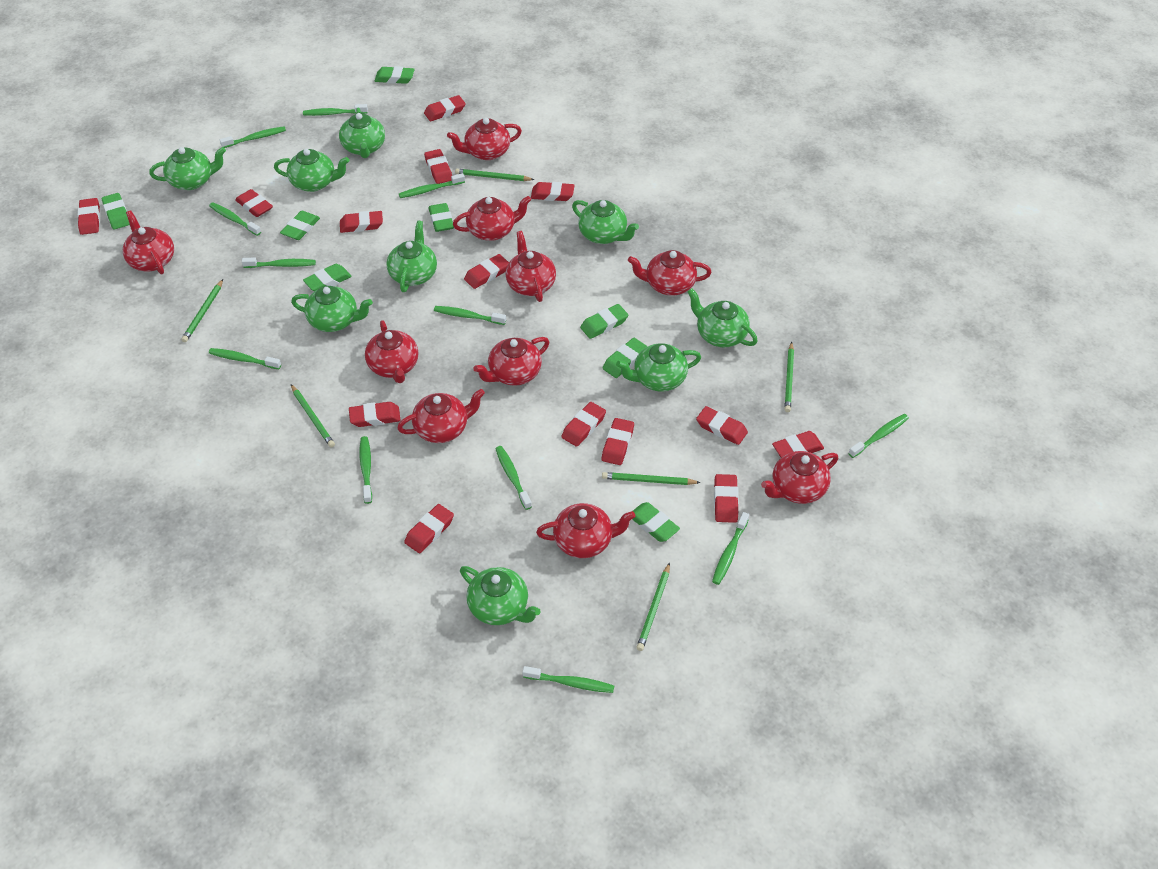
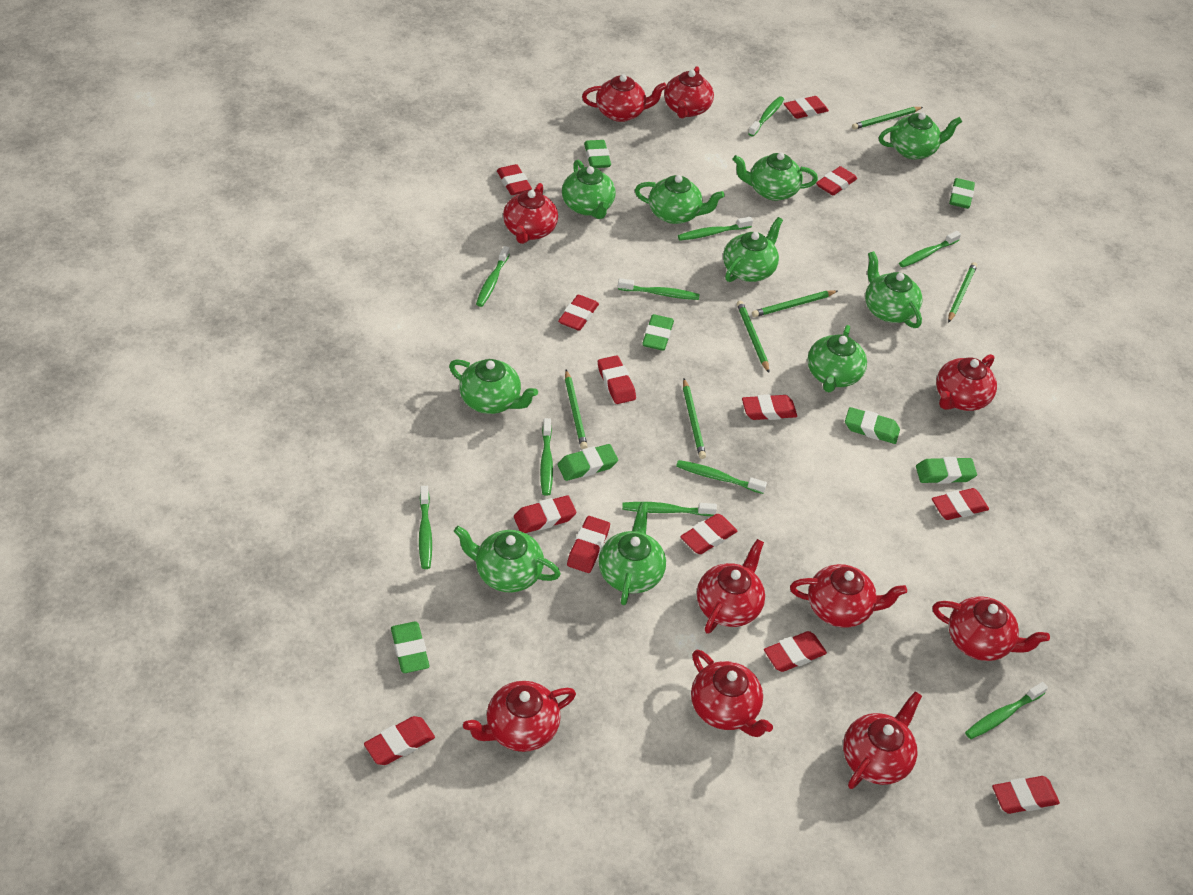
green eraser: [102,193,130,229] [280,211,320,240] [303,264,352,291] [375,66,415,84] [429,203,454,232] [580,304,628,339] [602,338,647,378] [632,502,680,542] = 8 -> [391,622,430,673] [557,444,618,481] [584,140,611,168] [642,314,674,351] [845,407,900,444] [916,457,977,484] [949,178,975,209] = 7
green teapot: [149,147,226,190] [274,149,349,192] [291,286,373,332] [339,107,385,158] [386,221,437,292] [460,566,541,625] [572,200,639,244] [616,343,701,392] [687,288,758,348] = 9 -> [449,359,538,414] [454,526,561,592] [562,160,616,219] [599,502,666,605] [635,175,725,224] [723,217,783,282] [733,152,818,201] [807,325,867,392] [865,251,923,328] [879,112,962,160] = 10
green toothbrush: [209,202,261,236] [209,348,281,369] [220,126,286,148] [242,257,316,268] [303,104,368,116] [360,436,372,504] [399,173,465,198] [434,306,506,325] [495,446,532,510] [522,666,614,693] [712,512,749,585] [848,414,909,458] = 12 -> [419,486,432,569] [476,246,510,307] [540,418,553,496] [618,278,700,300] [622,502,717,516] [676,460,767,494] [678,217,753,241] [748,96,784,137] [899,231,961,268] [965,682,1048,739] = 10
red eraser: [77,198,100,235] [235,189,273,217] [340,211,383,233] [349,402,400,427] [404,504,454,553] [424,95,466,121] [424,149,452,184] [464,254,509,289] [531,182,574,201] [561,402,606,447] [602,418,634,465] [696,406,748,445] [714,474,739,523] [772,431,824,457] = 14 -> [364,716,435,765] [497,164,532,195] [514,495,576,533] [558,295,599,331] [567,516,610,573] [598,355,636,404] [680,514,737,554] [742,394,797,420] [764,631,827,672] [784,96,829,119] [816,166,857,195] [932,488,989,520] [992,776,1060,814] = 13

